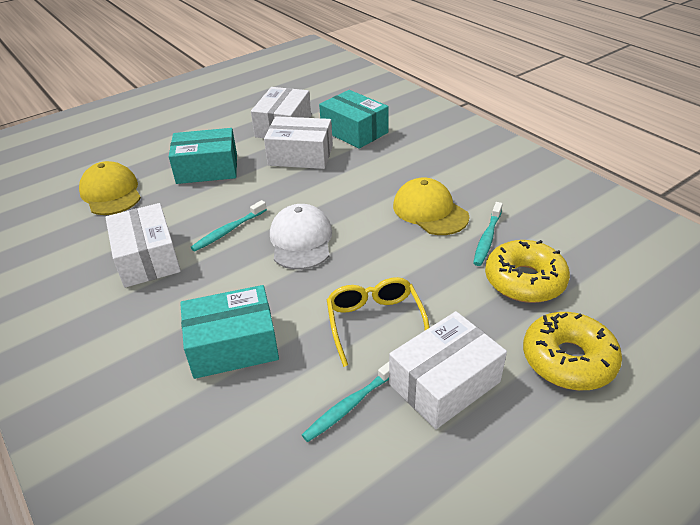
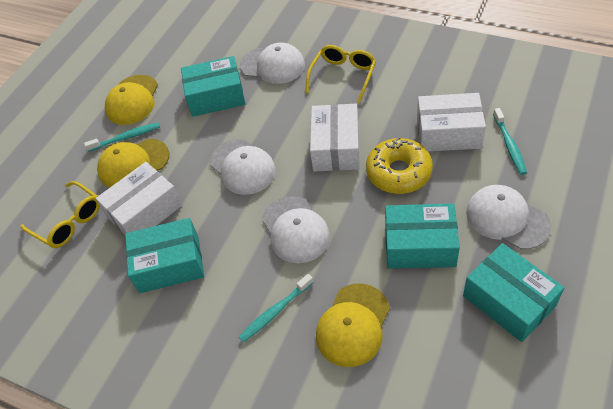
turquoise box: [169,128,237,184] [180,285,279,379] [319,90,389,149] = 3 -> [125,218,204,293] [181,56,245,117] [385,203,460,269] [463,243,564,342] = 4
white box: [105,203,181,288] [251,87,311,138] [264,116,333,169] [389,311,507,429] = 4 -> [96,162,182,235] [310,104,360,172] [417,93,486,152] = 3
white cap: [270,204,332,270] = 1 -> [210,139,276,195] [240,43,305,84] [262,196,330,263] [466,185,551,250] = 4
yellow cap: [79,161,141,215] [393,177,469,235] = 2 -> [97,139,169,188] [105,75,158,125] [316,284,390,367] = 3
yellow donut: [485,240,570,303] [523,312,622,390] = 2 -> [366,137,433,194] = 1
yellow glasses: [327,277,430,367] = 1 -> [20,181,100,248] [305,45,376,104] = 2

